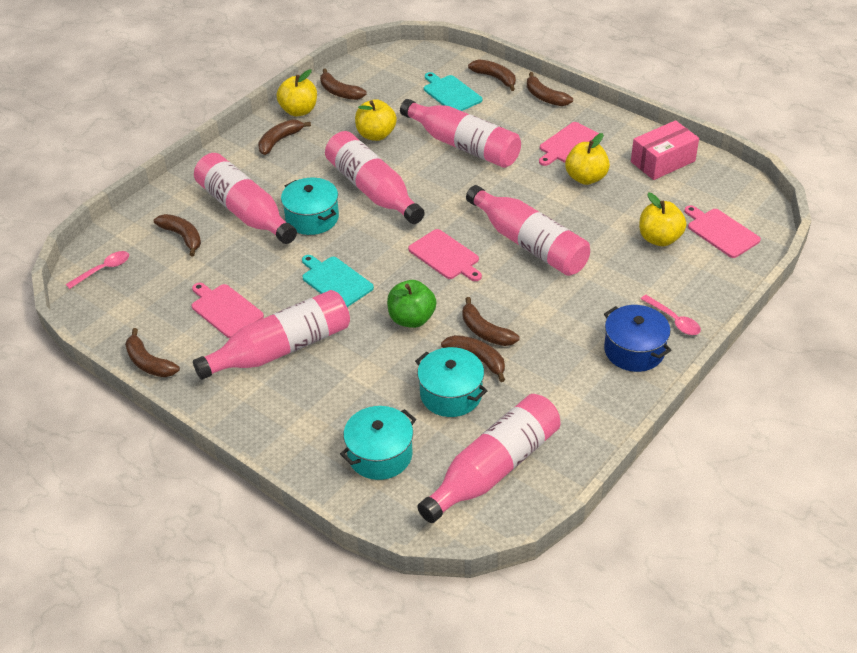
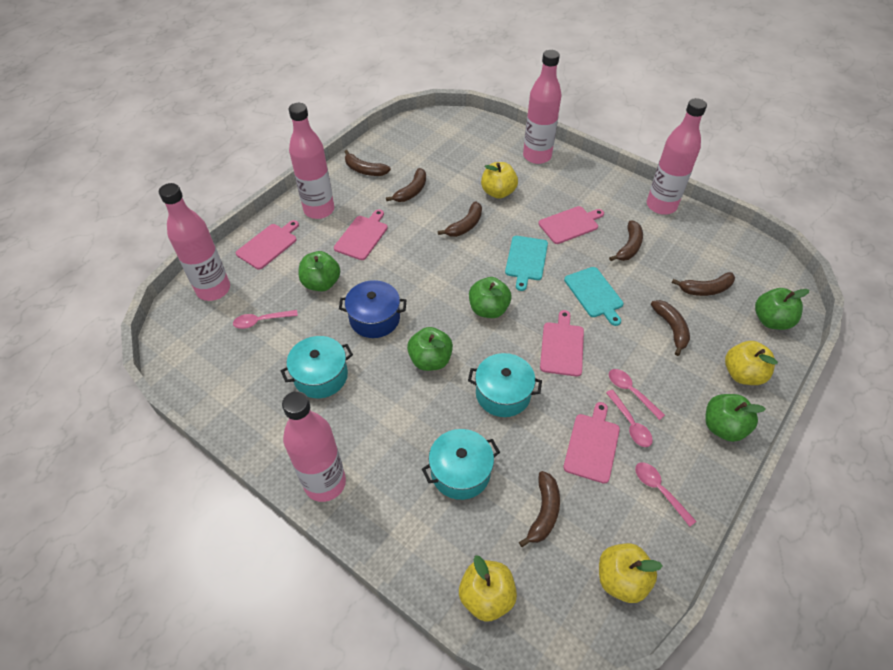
brown banana: [125,328,180,377] [154,214,201,256] [258,120,311,155] [320,69,367,100] [441,335,505,382] [462,297,519,346] [468,59,516,91] [527,72,573,106] = 8 -> [344,150,391,176] [386,168,426,202] [438,201,482,237] [519,471,560,547] [609,220,643,261] [651,300,690,356] [672,272,735,296] = 7
green apple: [387,280,436,328] = 1 -> [299,251,340,291] [407,327,453,371] [469,277,512,318] [705,394,766,442] [755,288,809,330] = 5
pink bottle: [193,290,350,380] [194,153,297,244] [325,131,425,224] [400,99,521,168] [417,394,560,523] [466,185,590,276] = 6 -> [159,183,230,301] [282,391,346,502] [289,103,334,219] [523,50,562,164] [647,98,707,215] = 5
pink box: [631,120,699,180] = 1 -> none = 0
pink cutting board: [192,282,264,338] [408,229,482,281] [539,122,603,166] [684,205,761,258] = 4 -> [236,220,299,269] [334,209,388,260] [538,206,604,244] [540,310,584,377] [563,402,620,484] = 5
pink spoon: [66,251,129,289] [641,295,701,335] = 2 -> [233,310,298,329] [606,390,653,447] [609,369,665,420] [635,462,696,527] = 4

